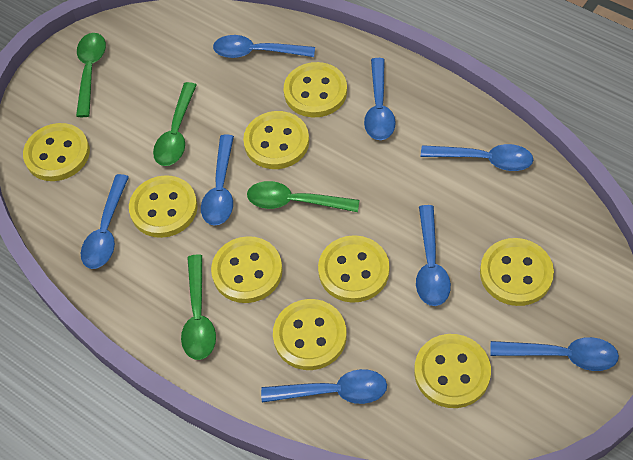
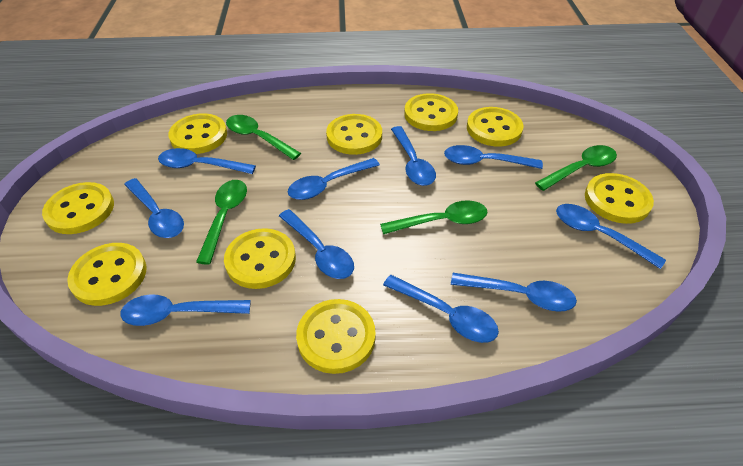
blue spoon: [81,174,129,269] [201,135,234,226] [213,35,315,58] [261,369,387,404] [364,58,396,140] [416,205,451,306] [421,144,533,171] [490,337,619,371] = 8 -> [120,295,251,326] [124,178,184,238] [158,148,256,174] [279,209,354,279] [288,158,380,200] [383,275,499,343] [391,126,436,186] [444,145,543,169] [451,273,577,312] [556,204,666,269] = 10

